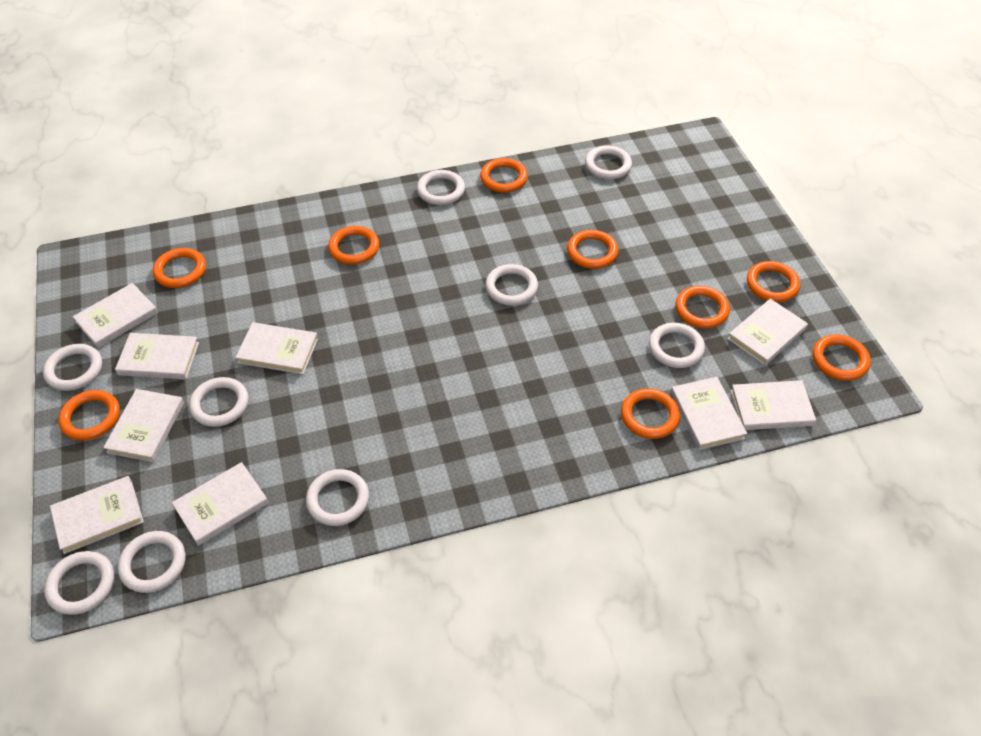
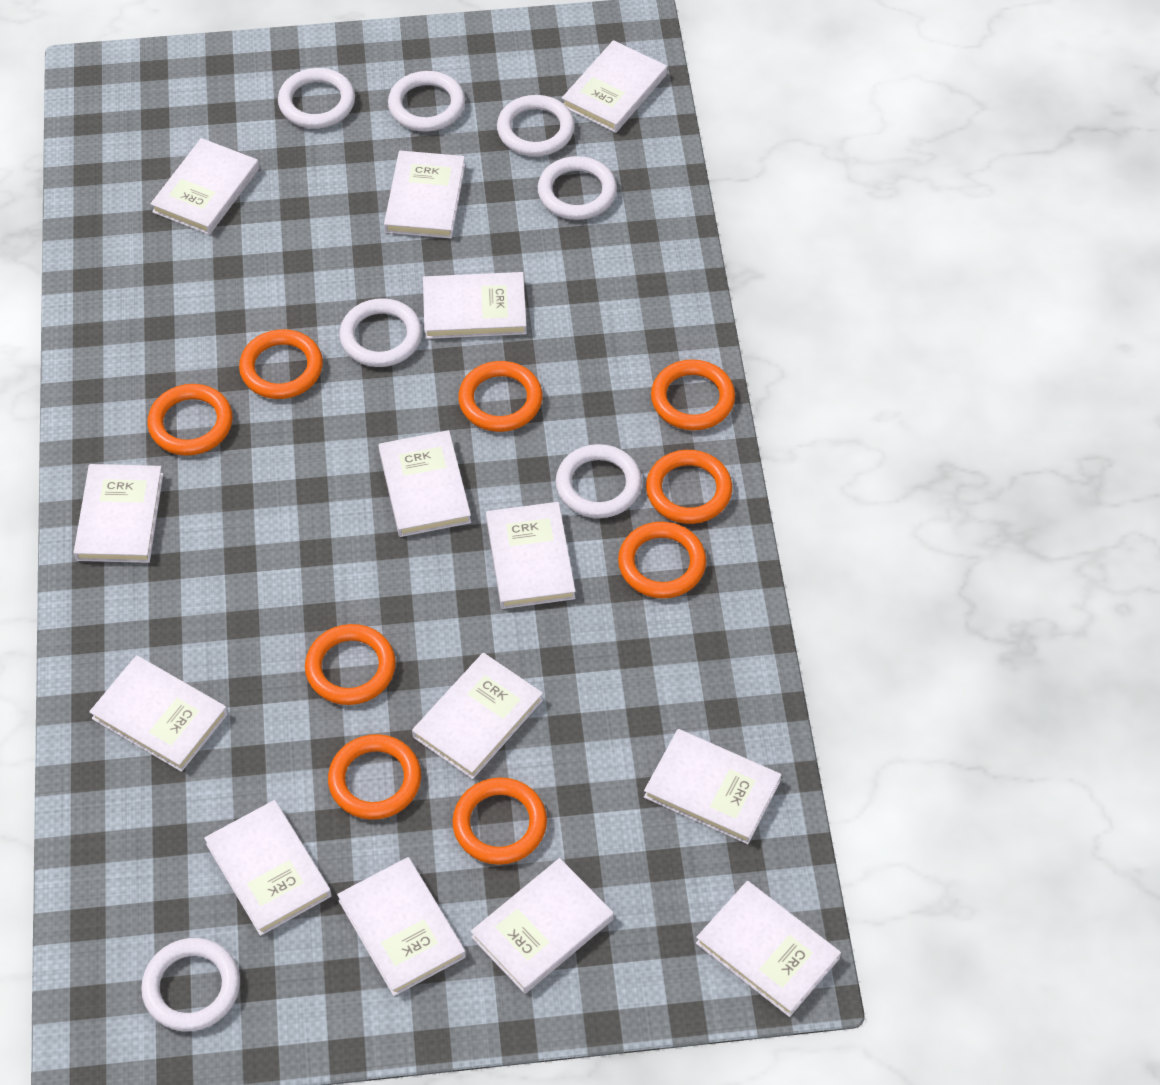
white book: [50,476,144,554] [73,283,158,348] [103,389,184,462] [115,333,199,379] [172,462,269,546] [235,322,318,374] [671,377,747,450] [728,299,808,365] [730,380,816,430] = 9 -> [73,464,163,563] [89,655,228,772] [150,138,259,235] [204,800,332,936] [337,857,466,996] [379,430,471,537] [384,151,465,238] [412,653,543,779] [423,272,527,339] [471,858,614,994] [486,502,575,609] [562,40,667,133] [644,729,781,844] [696,881,841,1017] = 14
white ring: [43,344,102,391] [44,551,114,615] [118,531,186,593] [189,377,248,427] [306,469,369,526] [417,170,465,205] [485,264,538,305] [585,145,632,179] [649,323,705,368] = 9 -> [141,938,240,1031] [278,68,355,128] [339,298,422,367] [388,71,465,132] [497,95,575,156] [537,156,617,220] [556,444,642,518] = 7

